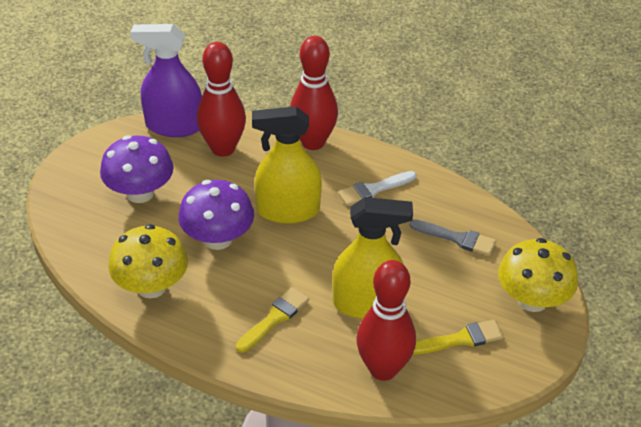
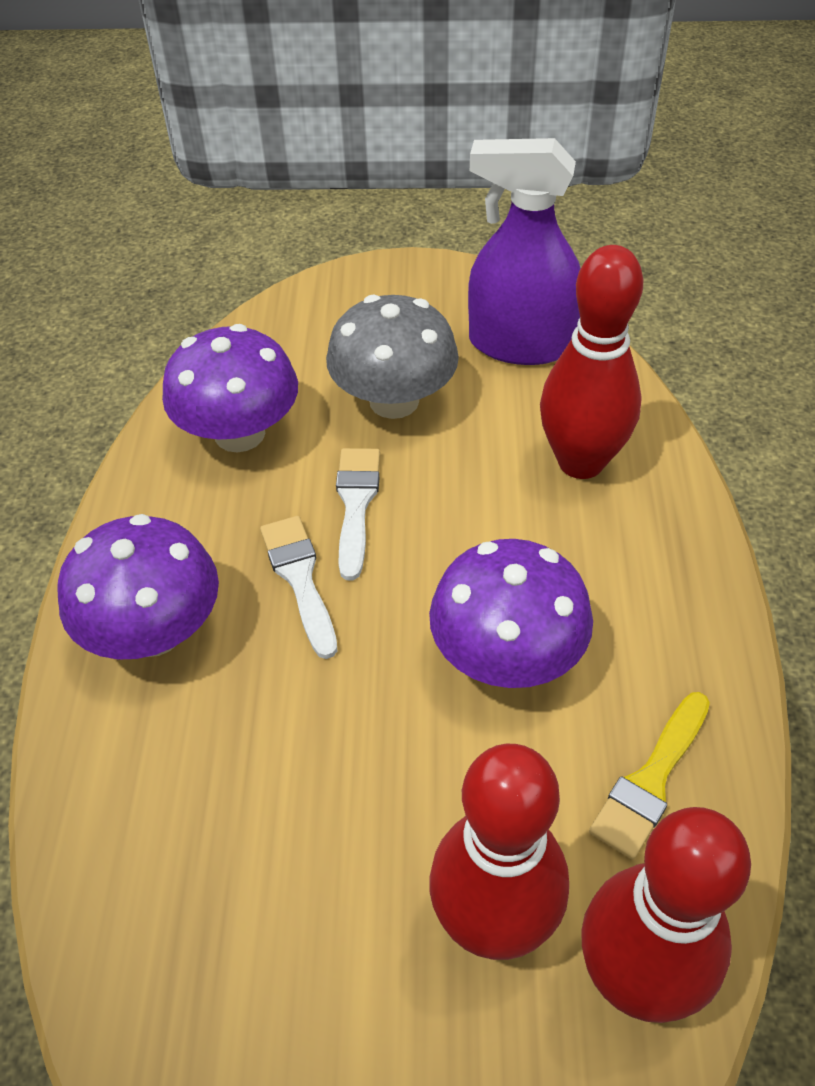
grey brush: [410,219,496,256] = 1 -> none = 0
grey mushroom: none = 0 -> [326,295,459,419] = 1
purple mushroom: [100,135,174,203] [178,180,254,250] = 2 -> [57,514,219,660] [162,324,298,452] [429,539,593,688] = 3
white brush: [338,171,416,206] = 1 -> [260,516,337,659] [336,448,380,580] = 2
yellow brush: [236,287,309,352] [413,320,504,354] = 2 -> [589,692,710,860] = 1
yellow mushroom: [108,224,188,299] [498,238,578,312] = 2 -> none = 0
yellow spray bottle: [252,106,322,224] [332,197,413,319] = 2 -> none = 0

